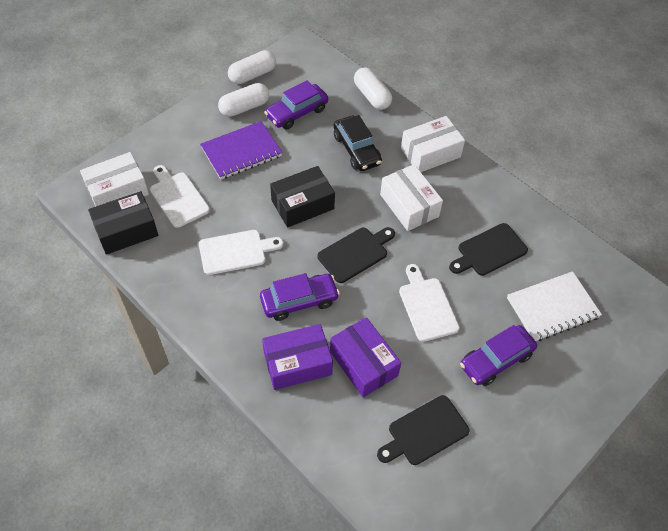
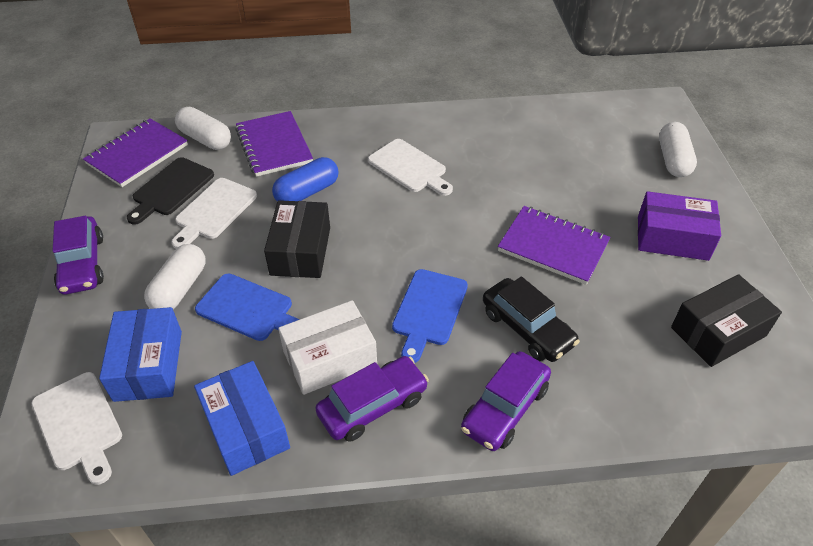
black cutting board: [318,227,395,283] [377,395,470,465] [449,223,528,276] = 3 -> [127,157,214,225] = 1
blue box: none = 0 -> [99,307,182,402] [194,361,290,476] = 2
blue capsule: none = 0 -> [272,157,339,201] = 1
blue cutting board: none = 0 -> [195,273,300,341] [392,269,468,363] = 2
purple box: [262,324,333,390] [330,317,401,397] = 2 -> [638,191,721,261] = 1
purple notebook: [200,121,282,180] = 1 -> [83,118,188,187] [235,111,313,177] [498,206,611,285] = 3
white box: [80,152,149,207] [380,164,443,231] [401,116,465,172] = 3 -> [278,300,377,395] = 1
white notebook: [507,271,602,341] = 1 -> none = 0

